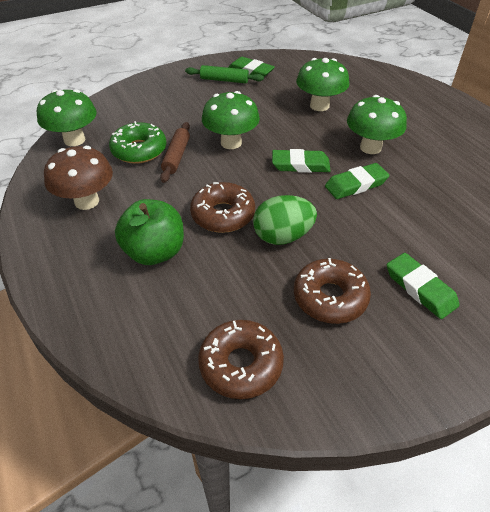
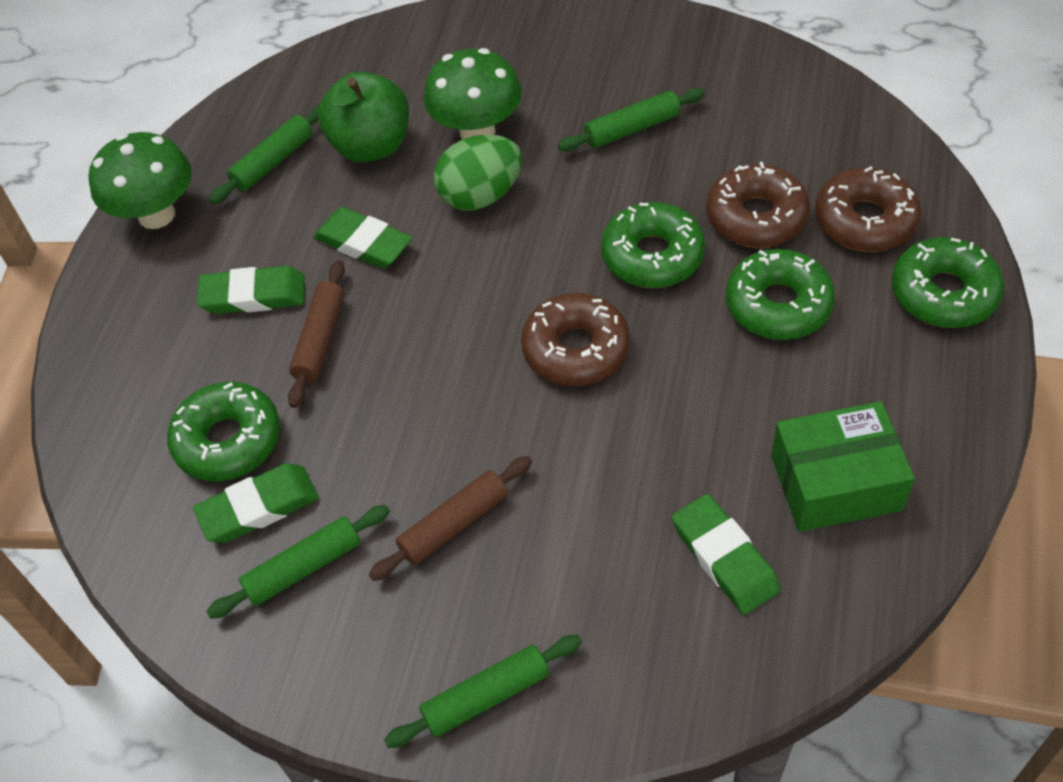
brown mushroom: [44,146,113,210] = 1 -> none = 0
brown rolling pin: [160,122,190,183] = 1 -> [288,260,345,408] [369,456,532,581] = 2
green box: none = 0 -> [771,401,915,532] = 1
green donut: [109,121,166,164] = 1 -> [167,382,280,481] [601,202,705,288] [726,249,835,340] [892,237,1004,328] = 4
green mushroom: [37,89,97,146] [202,91,260,149] [296,58,349,111] [347,95,407,154] = 4 -> [89,132,192,229] [424,48,522,139] = 2
green rolling pin: [185,65,264,83] = 1 -> [206,505,390,619] [209,105,320,204] [384,635,582,748] [558,88,705,152] = 4

